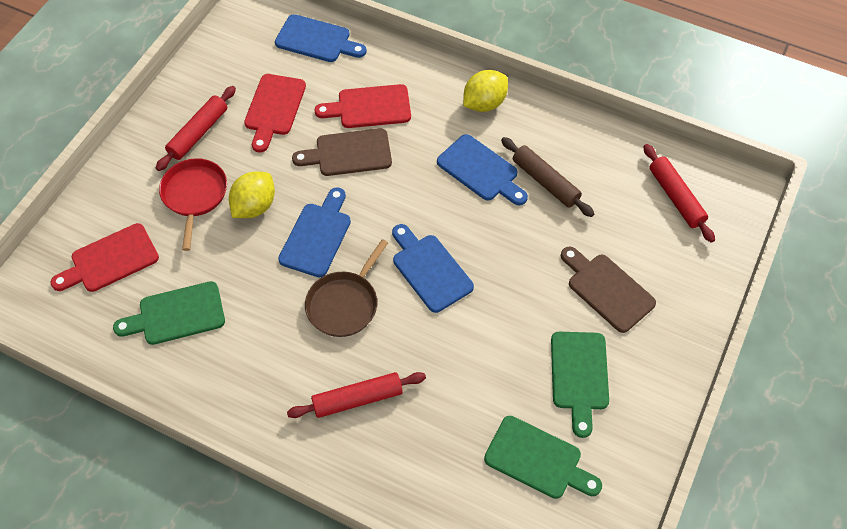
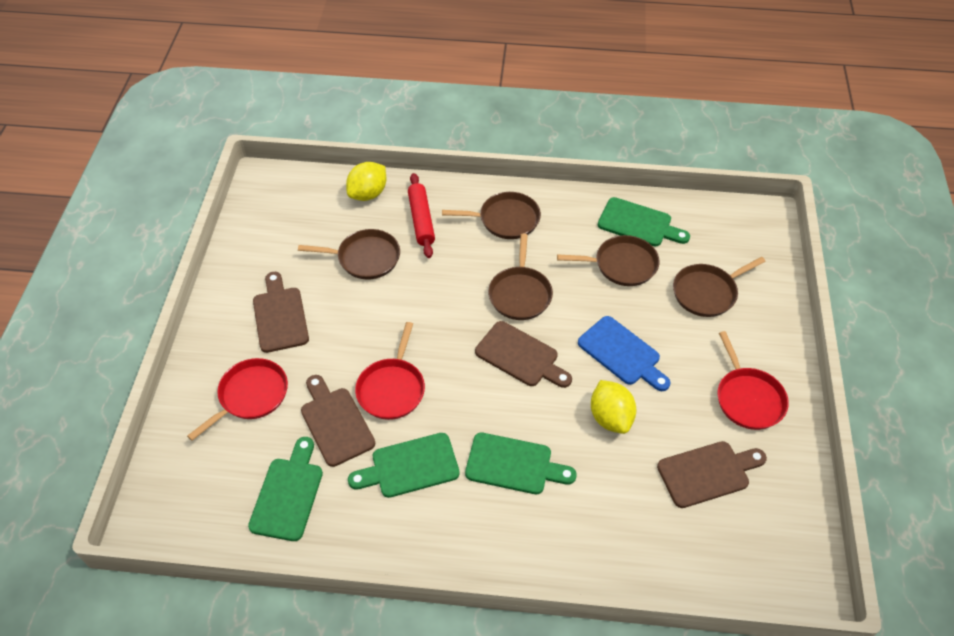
blue cutting board: [275,14,367,62] [278,187,351,278] [392,224,474,313] [437,134,528,205] = 4 -> [578,316,670,391] = 1
brown cutting board: [292,128,392,176] [561,246,656,333] = 2 -> [253,272,309,353] [301,375,375,467] [475,321,572,388] [657,441,767,508] = 4
brown pan: [305,239,388,337] = 1 -> [298,229,400,280] [442,192,541,239] [488,234,553,320] [557,235,660,286] [673,257,766,317] = 5
brown rolling pin: [501,137,594,217] = 1 -> none = 0
green cutting board: [113,281,225,345] [484,416,602,499] [551,332,609,438] = 3 -> [248,437,323,541] [348,433,460,498] [465,433,577,494] [598,197,690,247] = 4
red cutting board: [51,223,159,292] [244,74,306,152] [314,84,411,128] = 3 -> none = 0
red pan: [159,158,227,251] = 1 -> [187,358,288,441] [355,322,425,420] [717,331,789,430] = 3
red rolling pin: [156,86,236,171] [287,372,426,418] [643,144,715,243] = 3 -> [408,173,435,258] = 1

